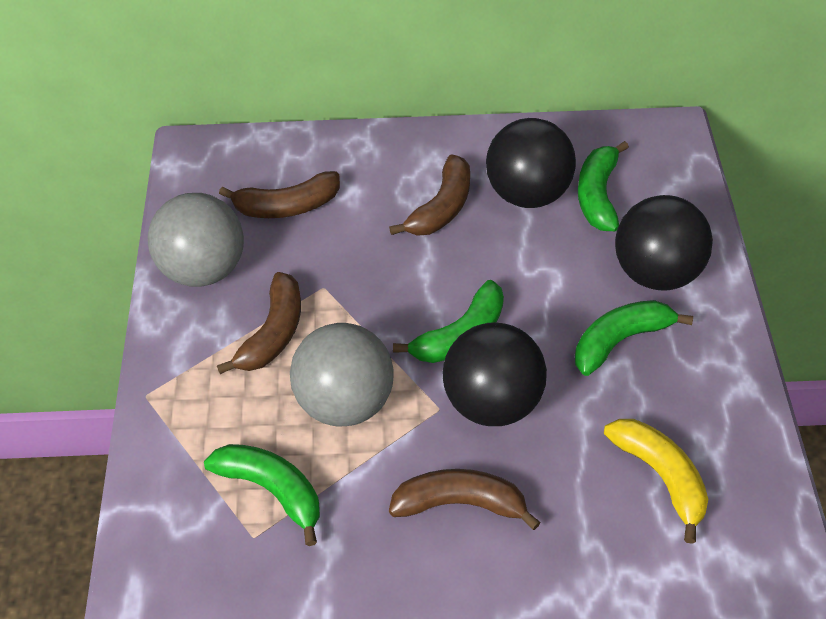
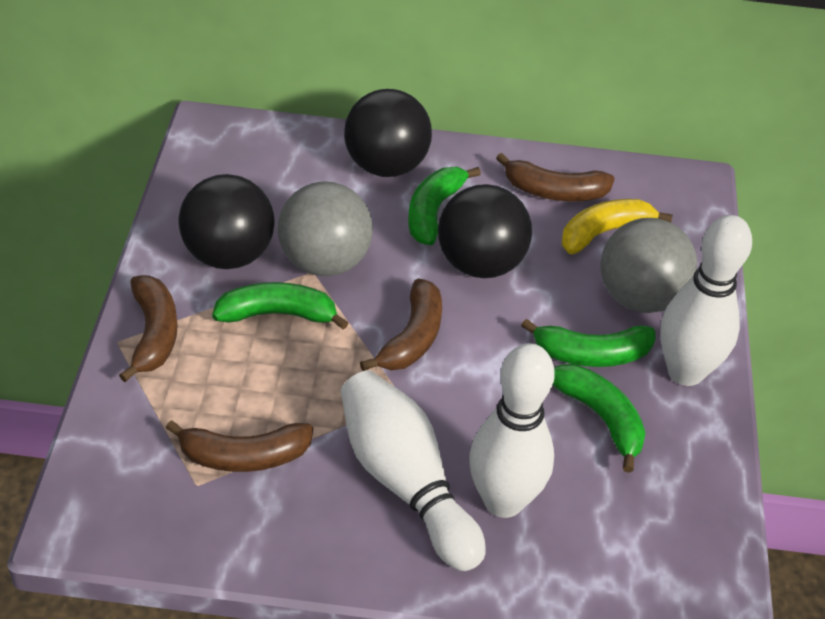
white bowling pin: none = 0 -> [341,370,486,571] [469,343,555,518] [660,215,752,386] = 3

